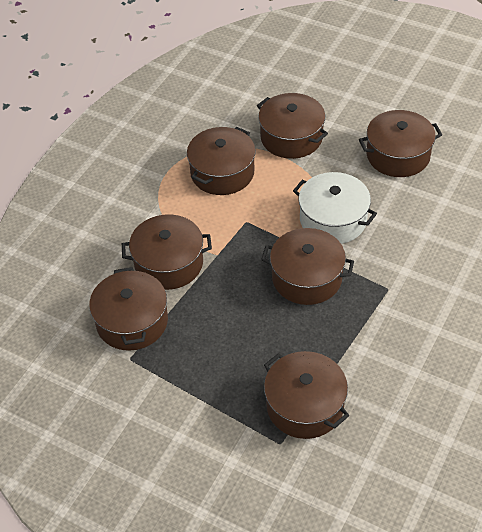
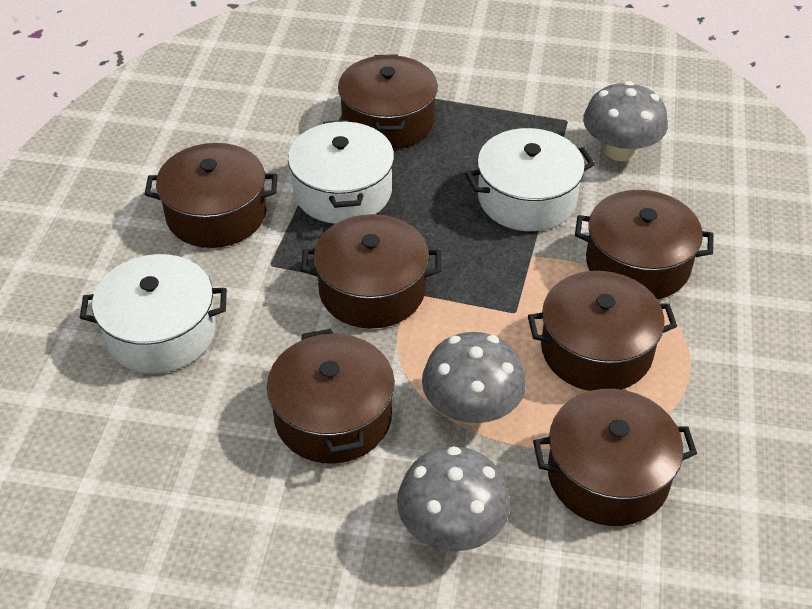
grey mushroom: none = 0 -> [397,446,510,551] [422,332,526,425] [583,81,668,161] = 3
white pot: [293,172,377,244] = 1 -> [80,254,227,373] [288,120,394,224] [465,128,595,231] = 3

